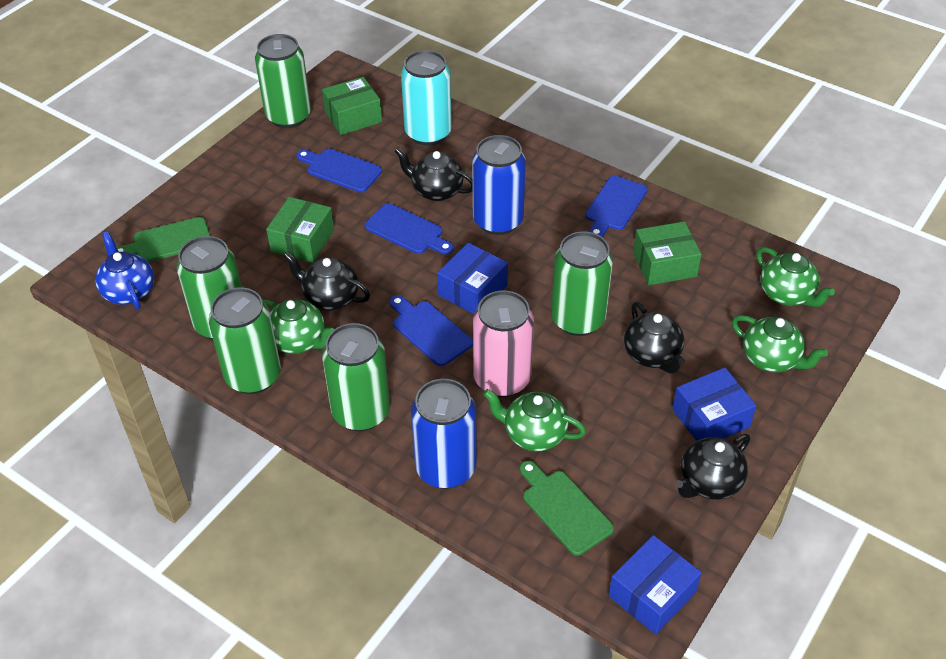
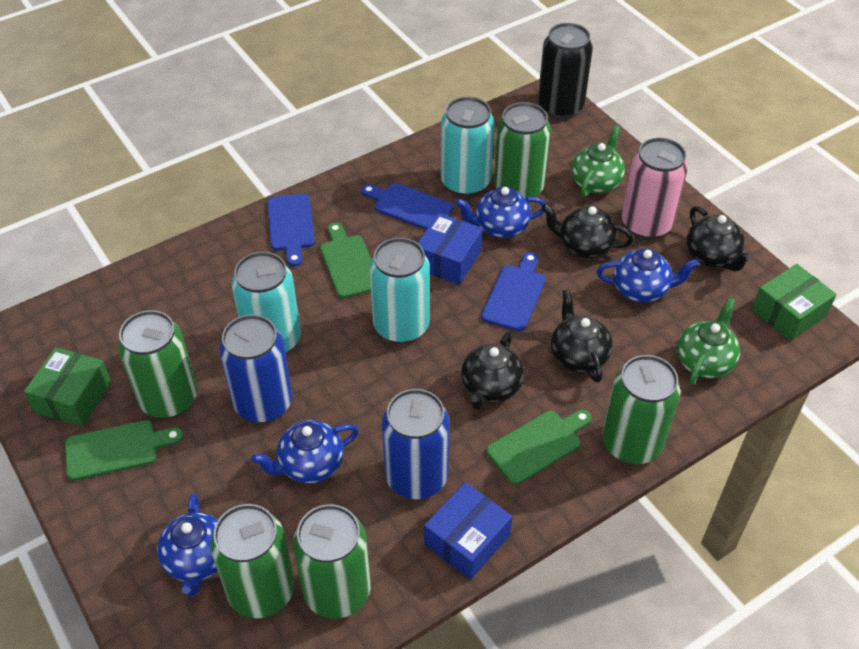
black can: none = 0 -> [538,23,593,119] = 1
blue box: [437,243,508,314] [609,535,702,635] [672,367,756,441] = 3 -> [418,213,483,285] [424,482,512,580] = 2
blue cutting board: [296,149,382,193] [364,203,454,255] [389,295,473,366] [585,175,648,237] = 4 -> [267,194,315,266] [361,183,453,230] [481,252,545,331] = 3
blue teapot: [95,231,154,309] = 1 -> [157,494,218,596] [251,420,359,484] [455,186,546,238] [597,248,699,303] = 4
green box: [266,197,334,263] [322,77,382,135] [633,221,702,285] = 3 -> [24,347,111,427] [752,264,836,341] = 2
green cutting board: [117,217,210,262] [520,461,614,556] = 2 -> [65,420,183,481] [320,222,372,298] [487,410,592,485] = 3
green teapot: [263,299,334,354] [483,389,586,451] [732,315,828,372] [757,247,835,307] = 4 -> [571,125,625,197] [677,298,740,385] = 2
turquoise can: [401,50,452,146] = 1 -> [232,252,301,354] [369,238,430,344] [441,97,495,197] = 3

